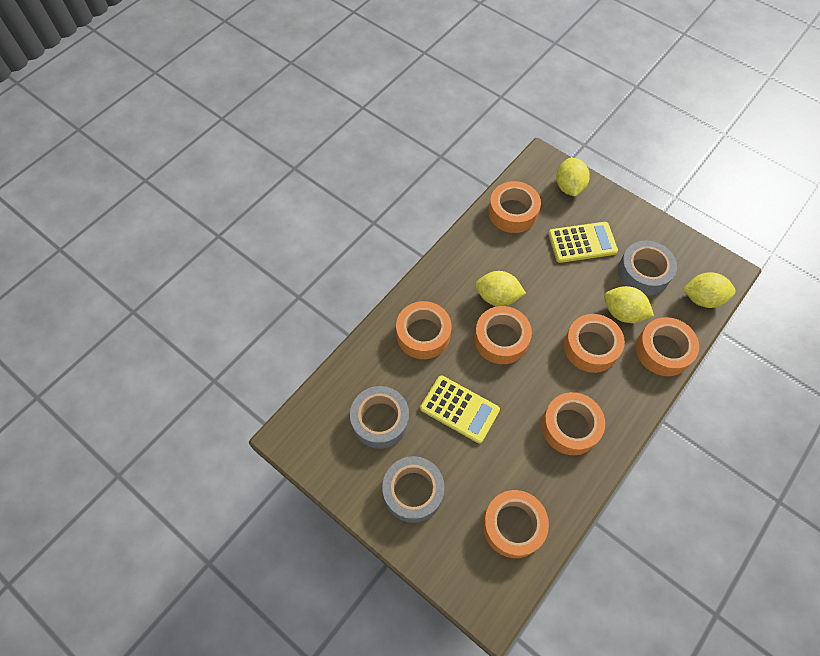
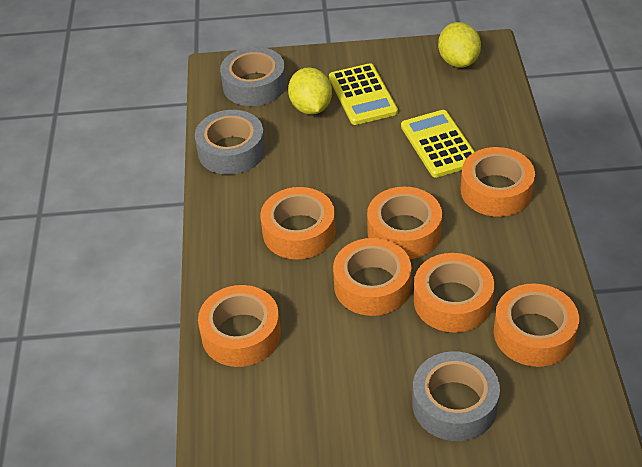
yellow lemon: [475,271,526,306] [556,158,590,196] [604,286,654,323] [683,272,736,308] = 4 -> [288,67,332,115] [438,22,481,68] = 2

